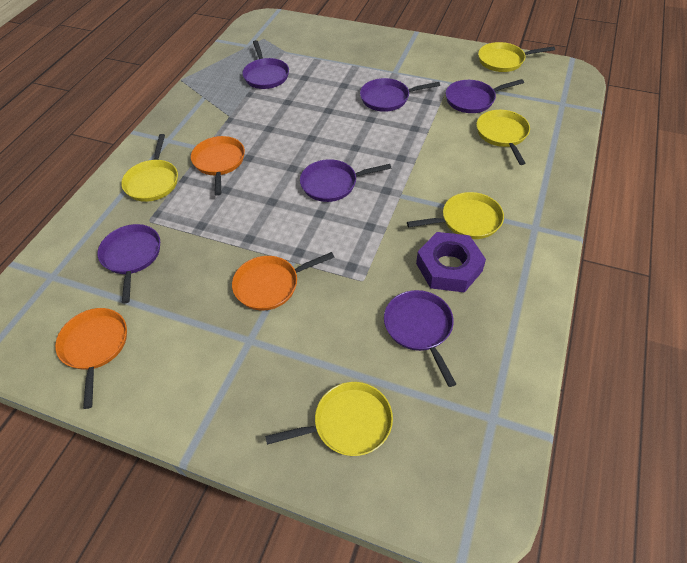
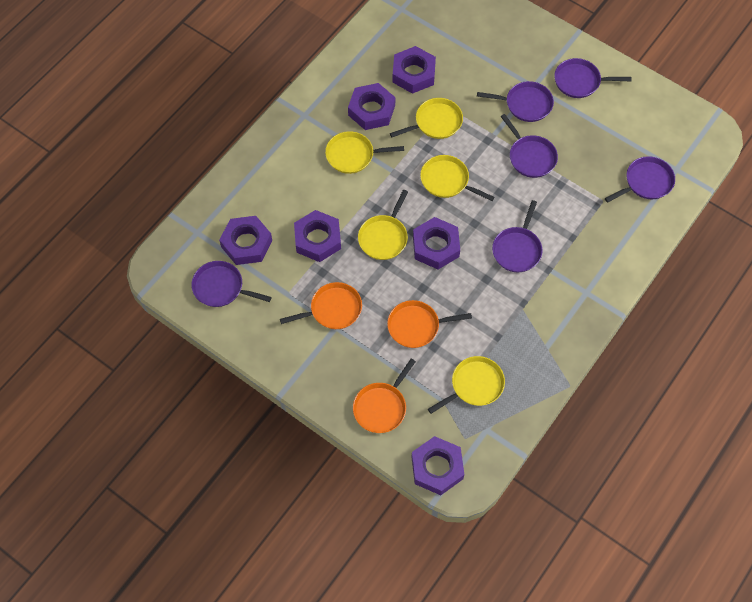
purple nut: [416,232,486,293] = 1 -> [219,216,272,265] [294,210,341,262] [348,83,396,130] [392,46,436,94] [412,436,465,495] [413,217,460,269] = 6

